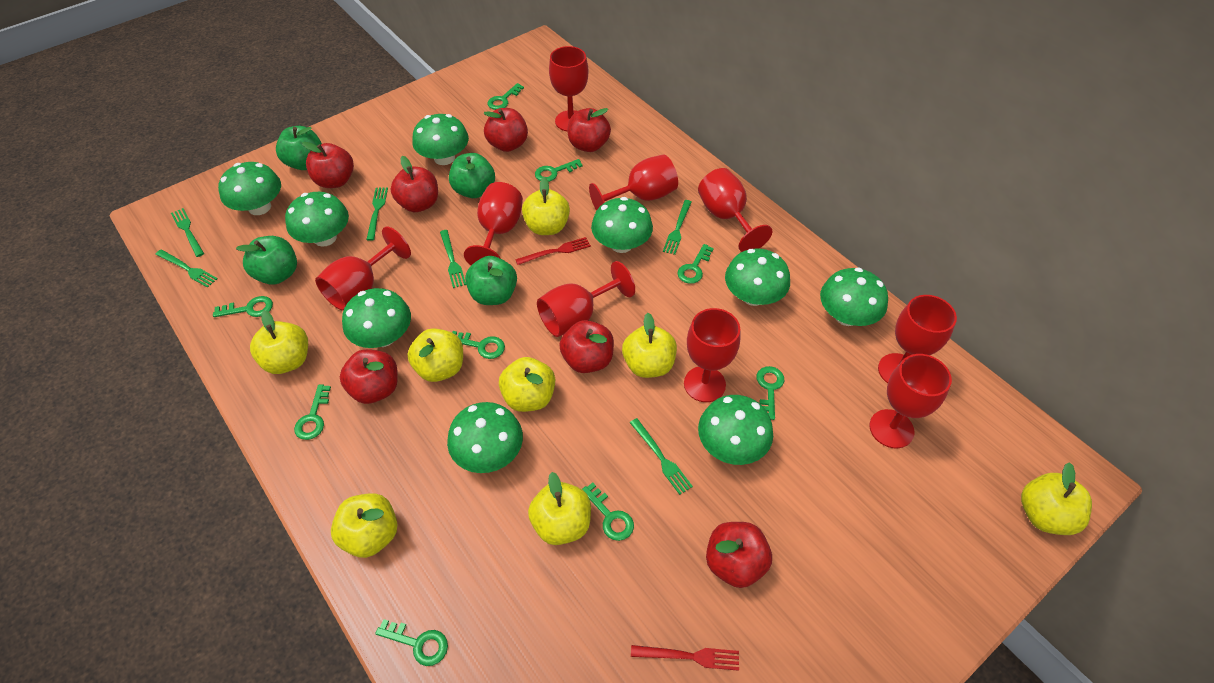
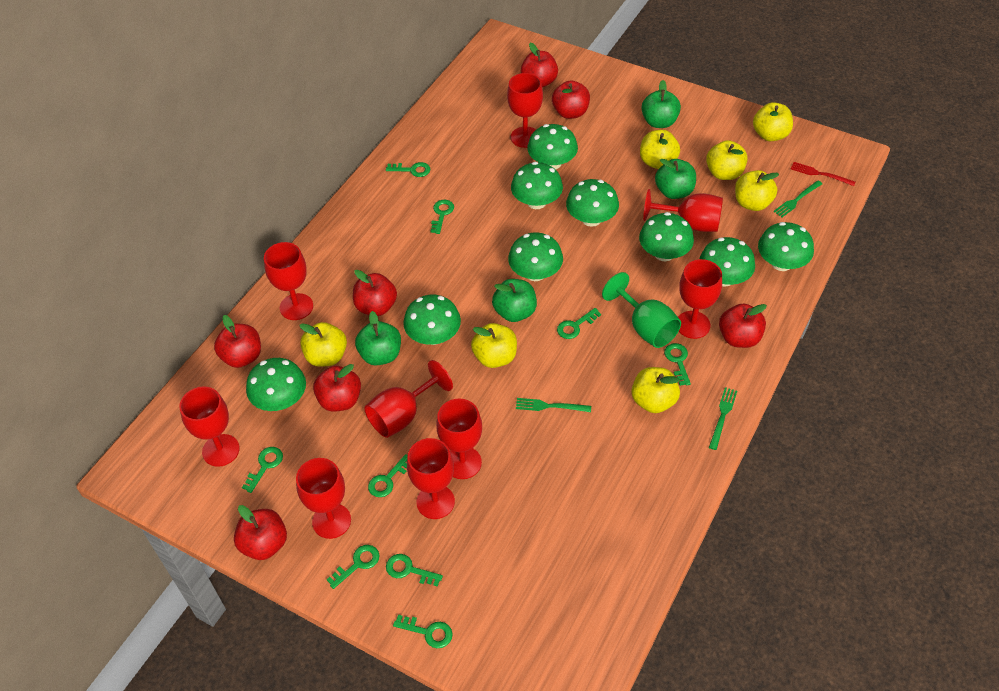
green fork: [155,249,218,288] [171,208,204,257] [366,187,388,241] [440,230,466,288] [630,418,693,495] [663,200,692,255] = 6 -> [516,398,591,412] [709,387,737,450] [774,180,822,217] = 3
green goblet: none = 0 -> [602,272,681,348] = 1
red fork: [515,237,591,265] [631,645,739,671] = 2 -> [791,162,856,186] = 1
yellow apple: [250,310,308,374] [331,493,398,558] [408,328,463,382] [499,357,555,412] [522,177,570,235] [528,472,591,545] [622,313,677,378] [1021,462,1092,535] = 8 -> [300,322,347,367] [471,323,517,368] [631,367,680,413] [640,130,680,169] [706,140,748,180] [735,170,779,211] [753,102,793,141] = 7

